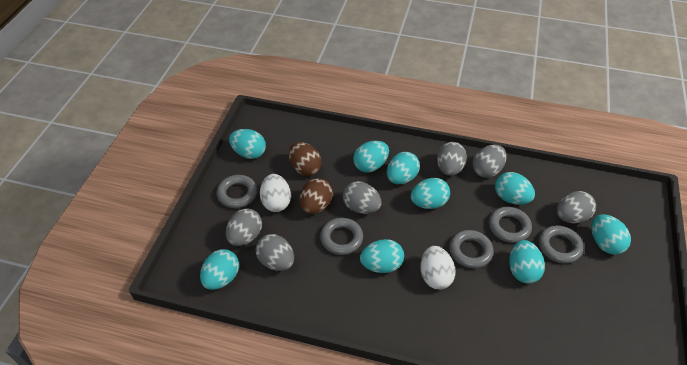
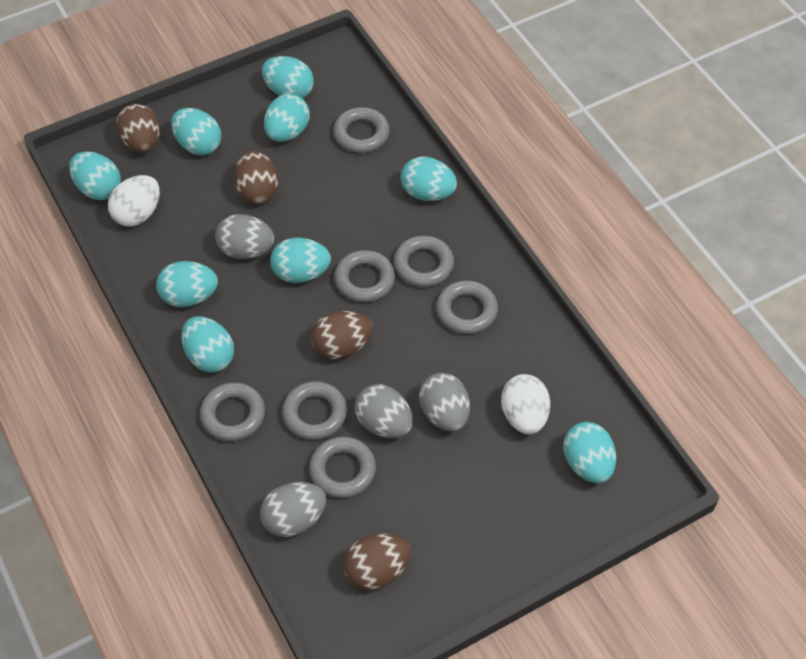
brown egg: [289,142,321,176] [300,178,333,214] = 2 -> [116,104,160,153] [234,150,278,204] [311,311,373,359] [343,534,411,590] = 4
grey egg: [226,208,262,246] [255,234,294,271] [342,181,381,214] [437,142,467,176] [472,145,507,178] [557,191,596,224] = 6 -> [215,214,274,259] [260,482,326,537] [355,384,413,438] [419,373,470,432] = 4
grey ring: [217,175,257,208] [320,218,363,255] [449,230,493,268] [489,207,532,243] [539,225,583,264] = 5 -> [200,382,265,441] [282,381,347,440] [309,437,376,498] [333,107,390,153] [334,250,395,302] [394,236,454,287] [436,280,498,334] = 7

